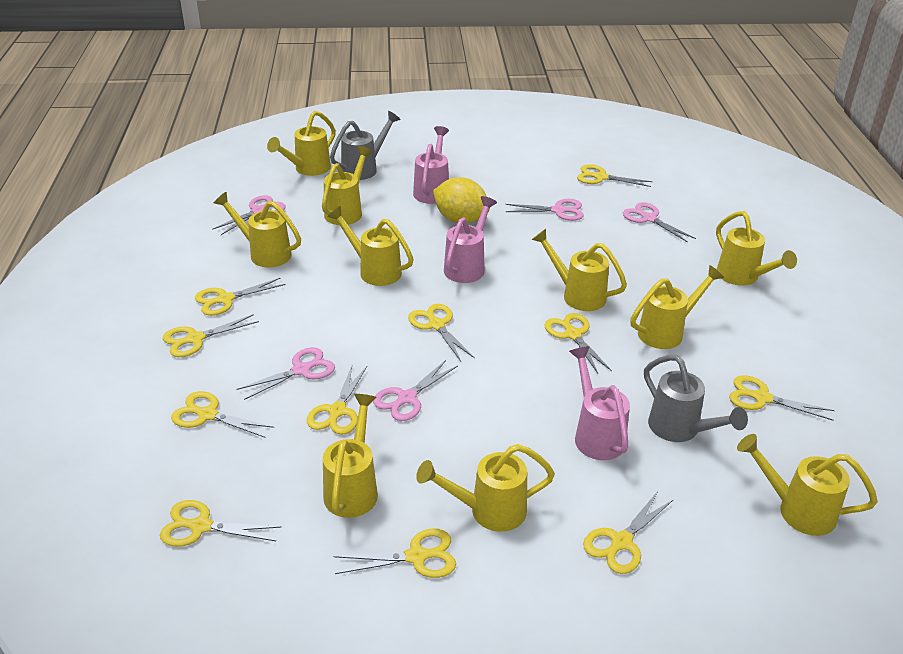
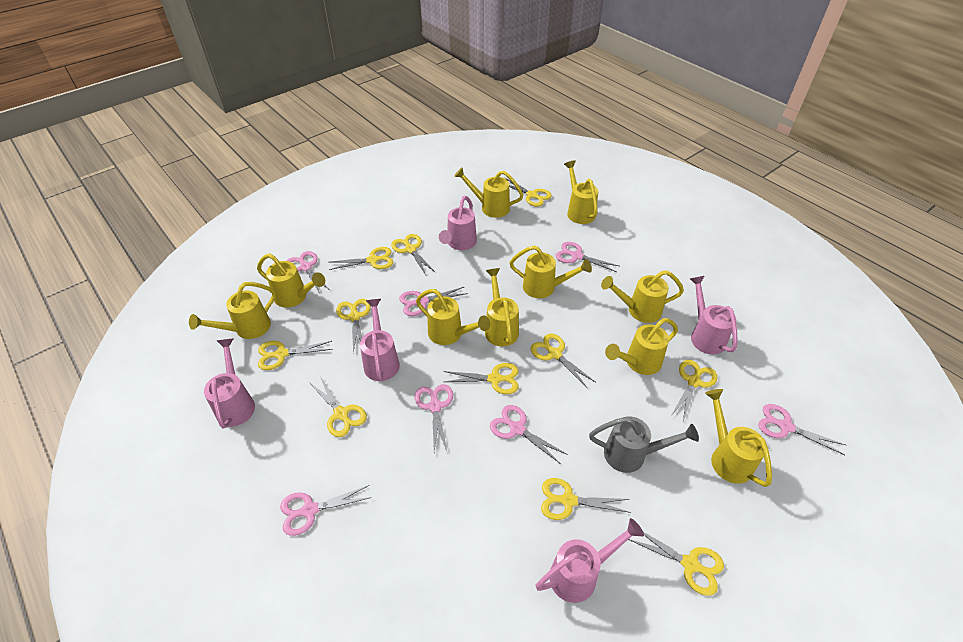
grey watering can: [330,111,401,180] [644,355,748,442] = 2 -> [589,416,699,473] = 1
pink scissors: [212,195,286,235] [237,347,335,400] [373,360,458,421] [506,199,584,221] [623,202,696,243] = 5 -> [280,485,372,536] [287,251,330,293] [399,287,468,316] [415,384,453,452] [490,405,568,464] [556,242,619,272] [758,404,846,455] = 7
pink watering can: [413,126,449,204] [444,196,497,283] [569,346,630,460] = 3 -> [204,339,255,429] [360,299,400,381] [439,196,477,250] [535,518,644,603] [690,276,738,354] = 5
yellow lemon: [433,177,490,223] = 1 -> none = 0

